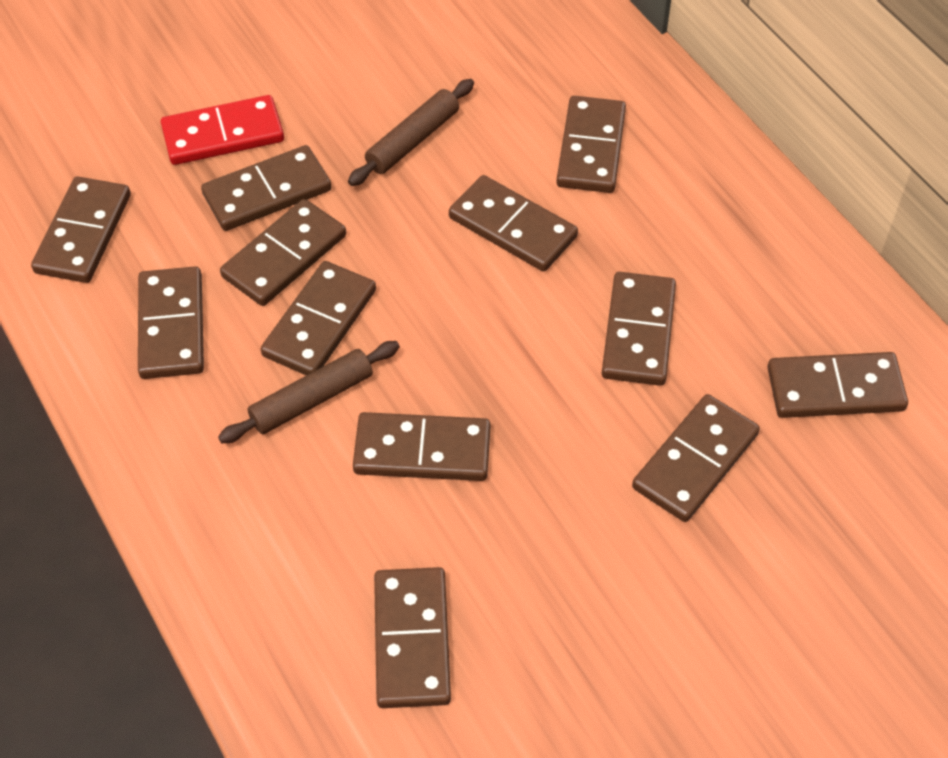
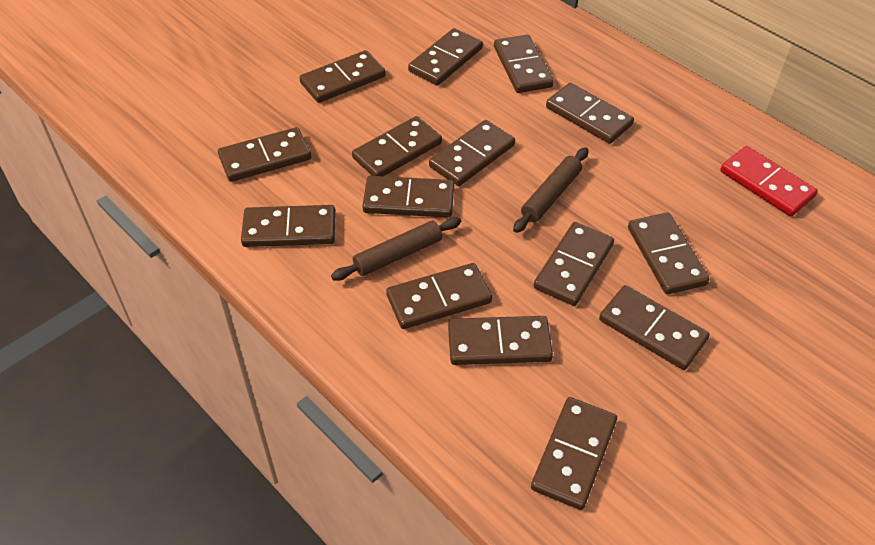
brown domino: [31,176,131,283] [138,266,204,379] [201,145,331,231] [220,199,346,306] [261,261,376,375] [353,412,490,481] [374,567,451,708] [449,175,578,271] [556,96,626,193] [602,272,676,386] [632,394,760,522] [767,352,908,418] = 12 -> [218,127,311,182] [241,205,335,247] [299,50,386,103] [352,116,442,176] [362,176,454,218] [386,263,492,329] [408,28,483,85] [429,120,515,186] [448,316,553,365] [494,35,554,93] [531,397,617,510] [534,222,614,306] [546,83,634,144] [599,285,710,370] [628,213,709,294] = 15

